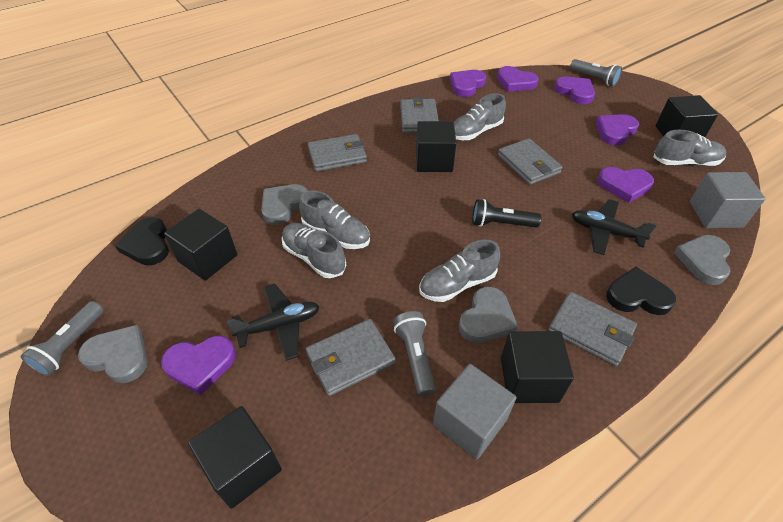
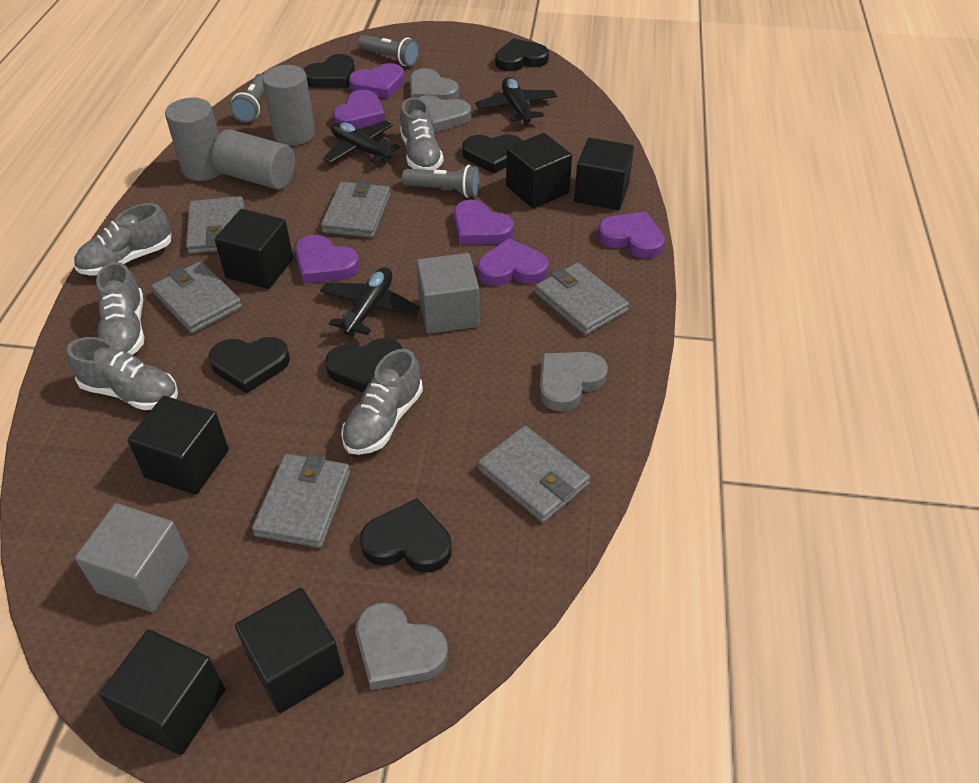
black cube: [164,209,237,281] [188,406,282,509] [416,121,456,172] [501,331,574,403] [656,95,718,137] = 5 -> [99,630,225,755] [127,396,229,495] [215,209,293,289] [235,588,344,713] [506,133,572,209] [574,138,634,210] = 6
black flashlight: [472,199,541,228] = 1 -> none = 0
black heart: [115,217,169,266] [606,267,676,315] = 2 -> [209,337,290,394] [303,54,355,88] [325,338,403,393] [360,498,452,573] [462,134,523,174] [495,38,549,71] = 6
black plane: [227,283,320,361] [572,199,657,255] = 2 -> [320,267,420,337] [323,120,400,164] [475,77,557,126] = 3
grey cylinder: none = 0 -> [165,98,222,181] [212,129,295,190] [262,65,315,145] = 3
grey wallet: [306,319,395,396] [308,134,367,172] [400,97,439,133] [498,138,563,185] [548,292,637,366] = 5 -> [151,261,242,333] [186,196,244,254] [252,453,350,548] [321,180,390,238] [478,425,590,523] [535,263,629,335] = 6

